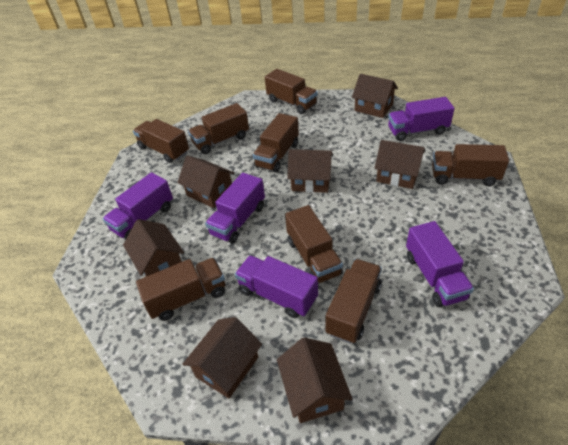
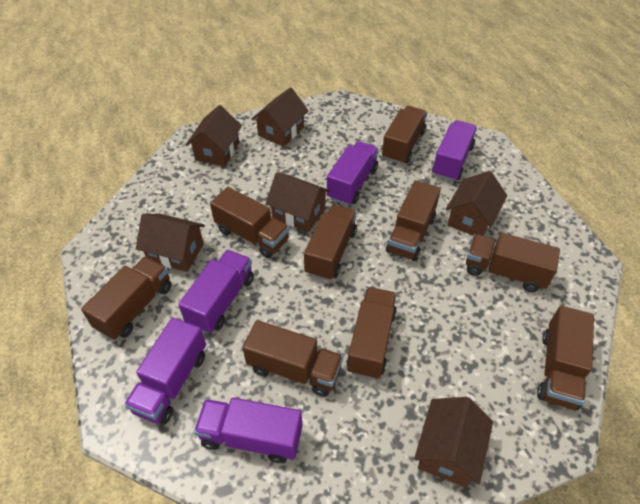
brown house: [123,219,184,277] [177,156,235,208] [183,317,262,398] [277,337,352,423] [287,149,333,193] [352,74,398,118] [374,140,425,189] = 7 -> [136,214,205,272] [186,105,242,167] [252,87,308,147] [266,172,330,232] [414,397,493,487] [446,171,507,236] = 6
brown truck: [133,119,189,163] [136,258,225,321] [188,103,249,154] [253,113,299,172] [265,69,318,114] [285,205,343,283] [326,259,382,344] [432,144,509,186] = 8 -> [81,256,172,340] [210,187,289,258] [242,320,343,397] [304,205,357,281] [346,287,397,379] [382,106,428,164] [386,180,441,261] [466,233,560,292] [537,306,594,410] = 9

